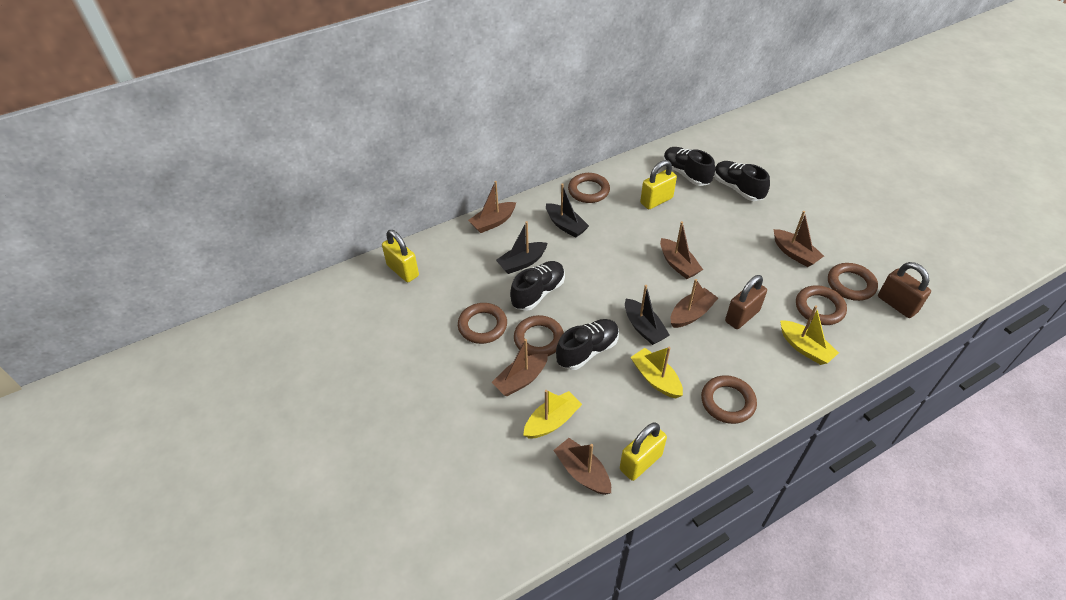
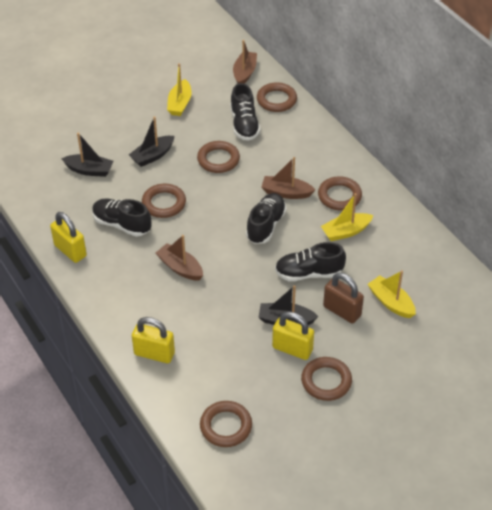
brown boat: [468,181,516,233] [492,339,548,396] [553,438,611,495] [660,221,703,279] [671,279,718,328] [773,211,824,267] = 6 -> [156,235,203,281] [233,40,257,84] [261,157,315,199] = 3
brown padlock: [725,275,767,329] [878,262,931,318] = 2 -> [323,273,364,324] = 1

